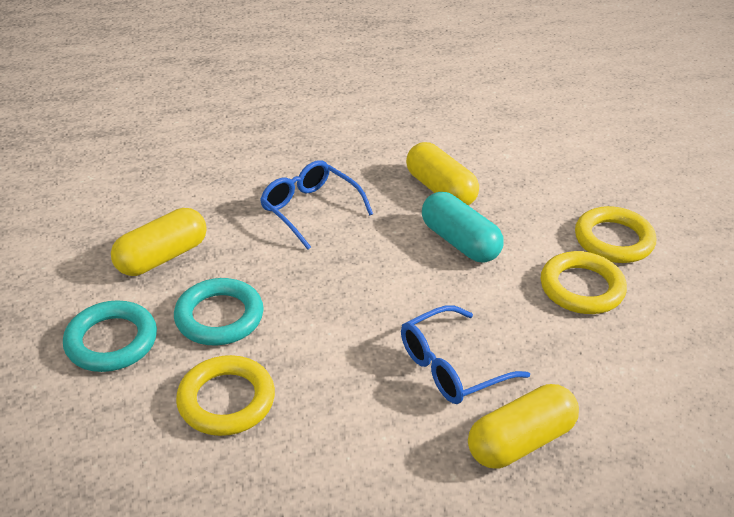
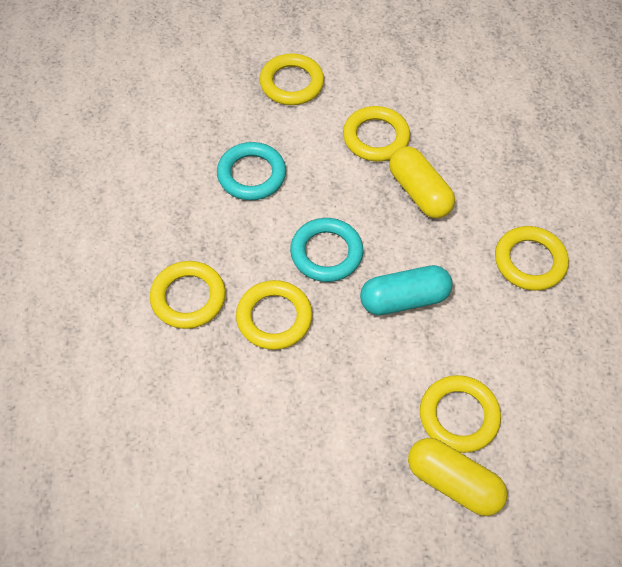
blue glasses: [260,160,373,250] [401,305,530,404] = 2 -> none = 0
yellow capsule: [111,208,207,276] [406,142,479,205] [468,384,579,469] = 3 -> [389,146,455,218] [408,438,507,516] = 2
yellow ring: [176,355,275,436] [541,251,627,314] [575,206,656,263] = 3 -> [150,261,226,329] [236,280,313,350] [259,53,324,105] [343,106,410,161] [420,375,501,453] [495,226,569,291] = 6

